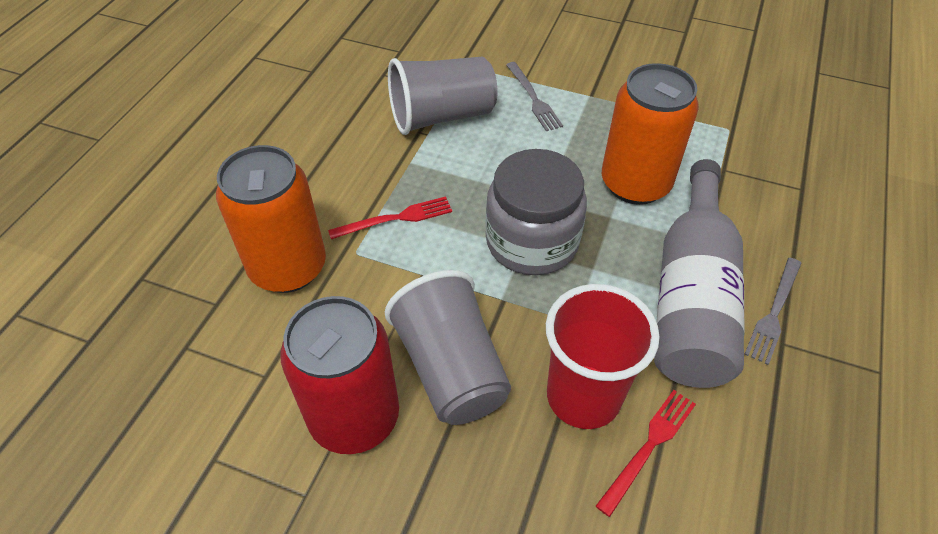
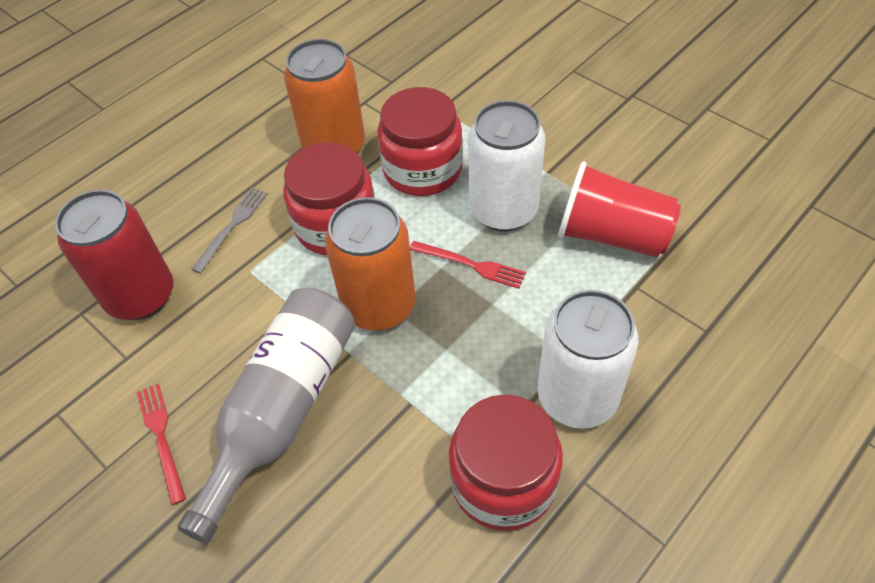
grey cup: [385,270,511,425] [388,57,498,135] = 2 -> none = 0
grey fork: [506,62,563,131] [744,258,802,365] = 2 -> [191,188,268,273] = 1
grey jar: [485,149,587,275] = 1 -> none = 0
red jar: none = 0 -> [283,142,375,255] [377,87,463,196] [449,395,563,531] = 3
white can: none = 0 -> [468,100,545,231] [538,290,639,429] = 2

